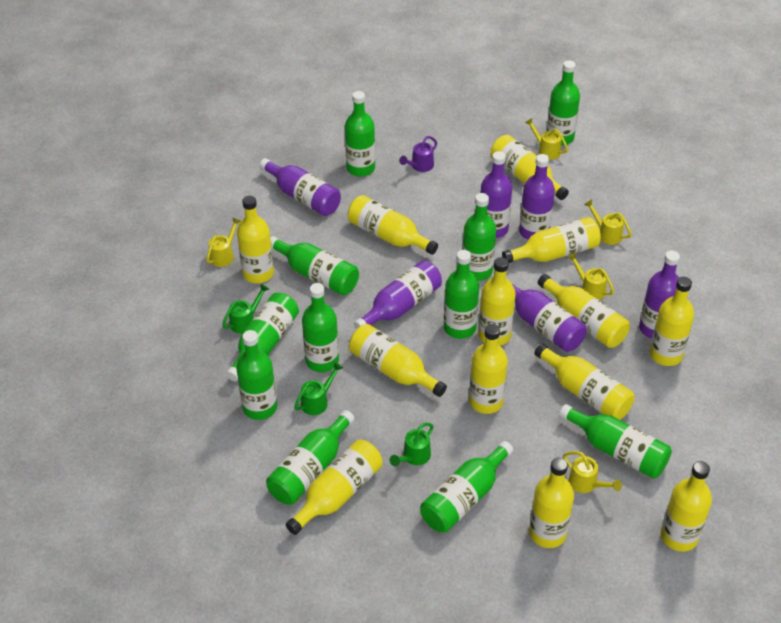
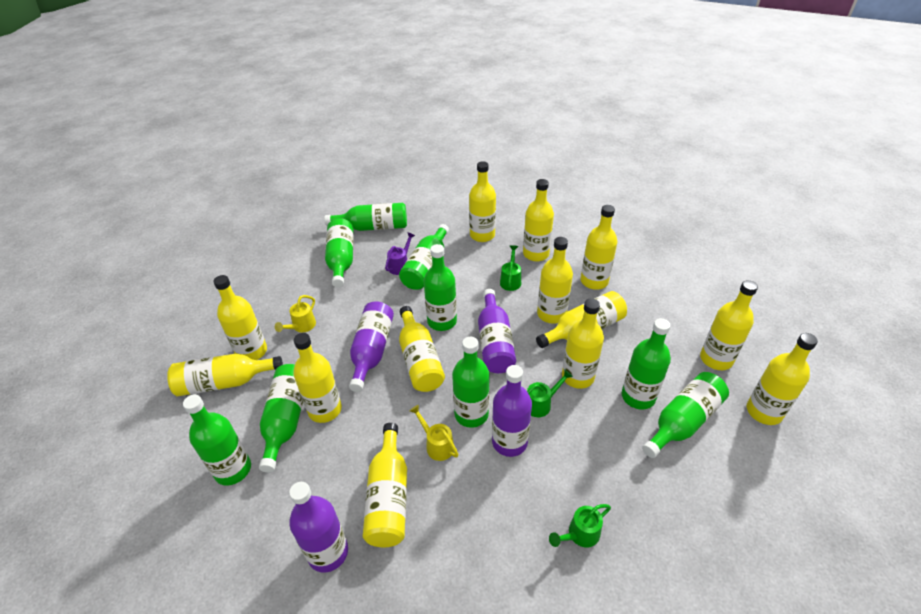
green bottle: [226,293,299,381] [236,330,277,420] [266,410,355,505] [270,236,359,295] [302,283,339,372] [345,91,375,177] [420,441,513,533] [444,250,479,339] [462,193,496,281] [547,60,580,145] [559,404,672,479] = 11 -> [183,395,251,486] [259,364,303,473] [324,203,407,231] [325,218,354,288] [399,224,449,290] [424,244,457,331] [452,337,490,428] [622,318,671,410] [642,372,729,458] = 9
purple bottle: [260,158,341,216] [354,260,442,329] [480,151,512,238] [506,278,587,352] [519,154,555,240] [639,251,680,339] = 6 -> [289,482,348,573] [349,301,394,392] [478,289,516,373] [492,365,532,457] = 4
yellow watering can: [206,217,241,267] [525,118,568,160] [563,451,622,493] [567,252,614,300] [584,199,632,245] = 5 -> [275,295,316,332] [410,405,459,461] = 2

